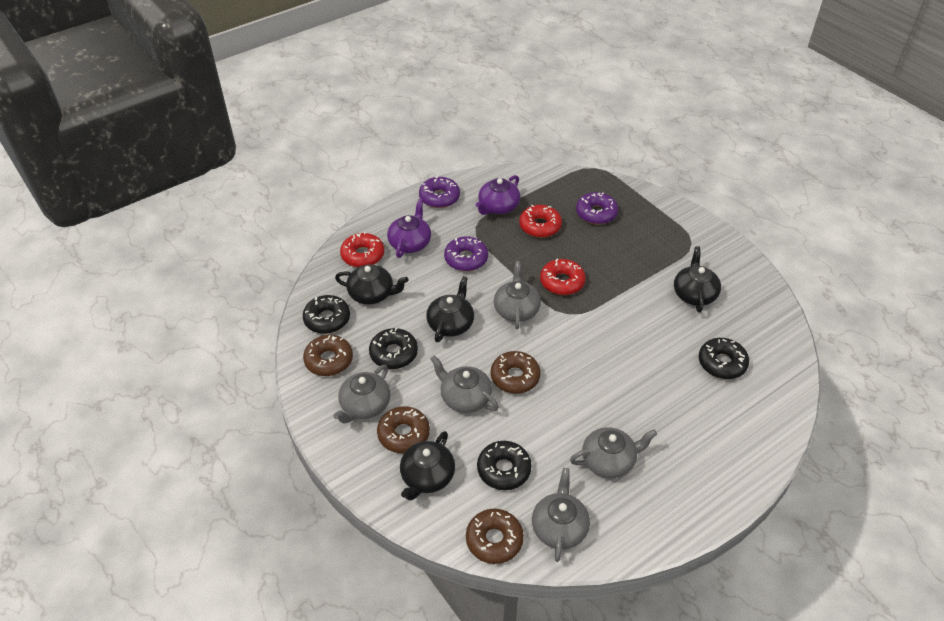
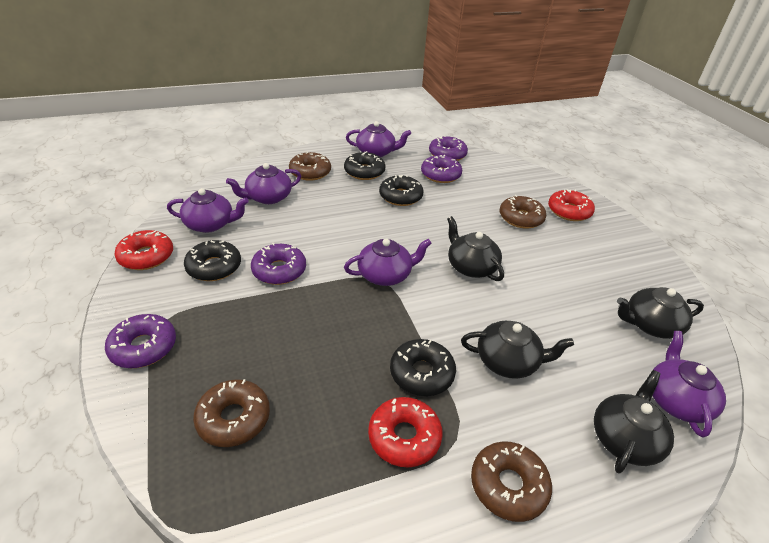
grey teapot: [333,365,391,424] [431,355,498,413] [494,261,541,329] [532,468,590,562] [570,427,657,478] = 5 -> none = 0
purple donut: [419,176,460,208] [444,236,488,271] [576,192,618,225] = 3 -> [105,314,176,368] [251,243,306,285] [421,155,462,183] [429,135,468,161] = 4
purple teapot: [387,199,431,258] [476,175,520,215] = 2 -> [167,188,249,233] [226,163,301,204] [344,238,432,286] [346,121,411,157] [652,331,726,437] = 5

